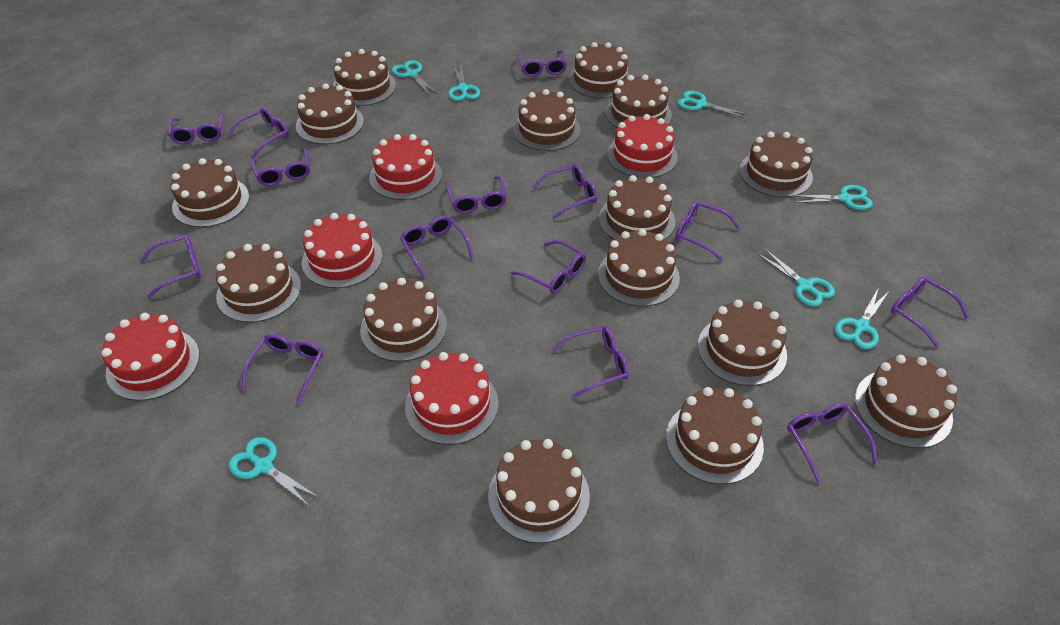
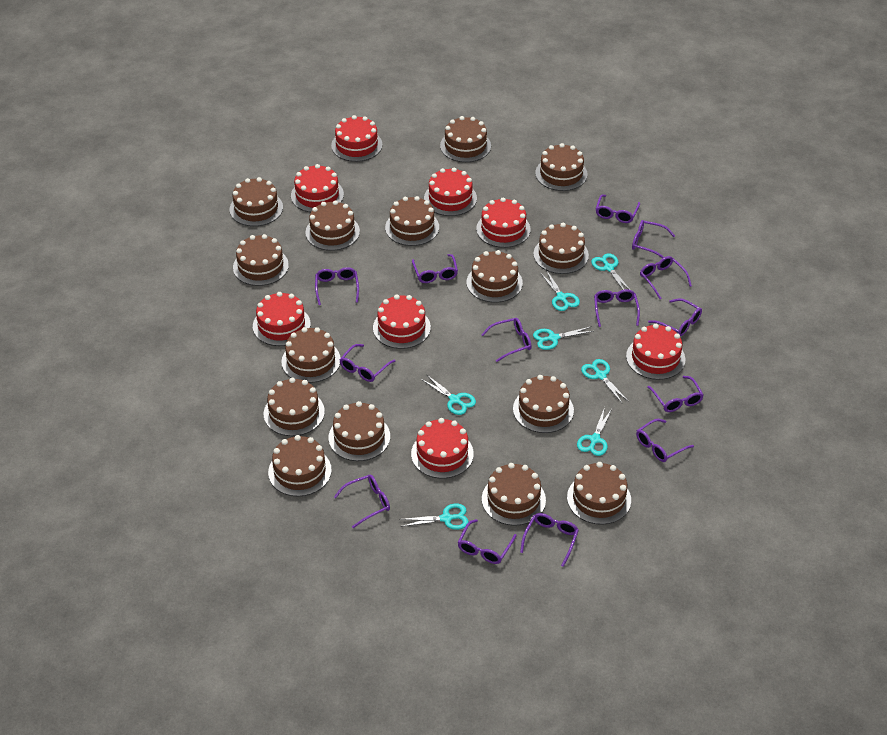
red cake: [101,313,200,401] [302,213,382,288] [369,134,442,200] [405,352,498,445] [607,114,678,178] = 5 -> [253,292,310,346] [291,164,344,212] [331,115,382,162] [373,295,431,349] [411,418,474,478] [424,167,477,216] [476,197,531,248] [626,324,685,380] = 8

